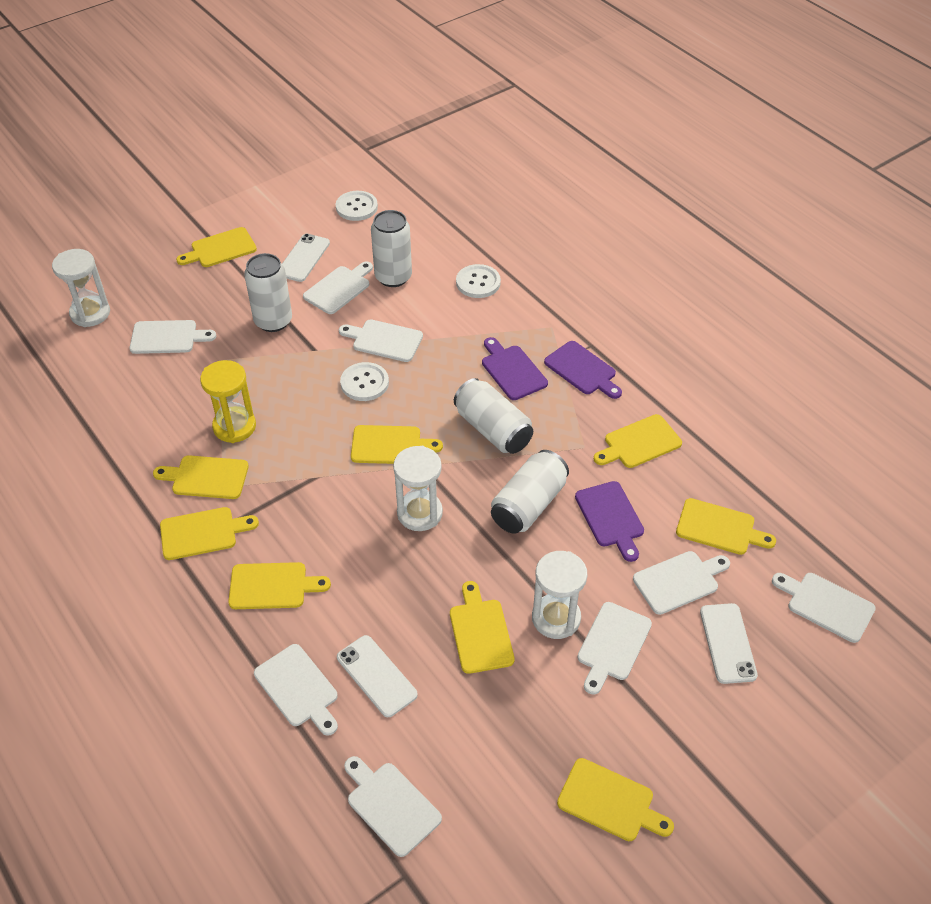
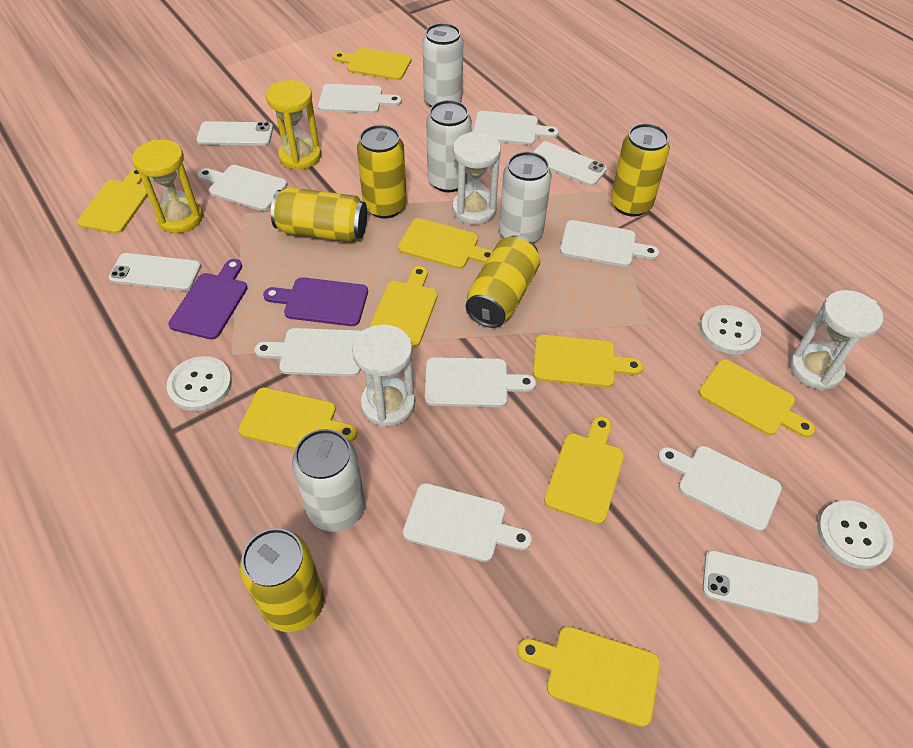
purple cutting board: [482,337,548,400] [544,341,622,399] [575,481,644,562] = 3 -> [168,259,247,340] [263,277,368,326] = 2
white phone: [282,234,330,282] [337,635,418,717] [700,603,758,684] = 3 -> [109,253,201,291] [196,121,273,146] [533,141,607,186] [702,550,819,624] = 4
yellow can: none = 0 -> [240,528,324,632] [271,187,367,242] [357,125,407,219] [466,236,540,328] [611,123,670,217] = 5
yellow hourglass: [200,360,256,443] = 1 -> [132,140,203,233] [266,80,321,170] = 2

